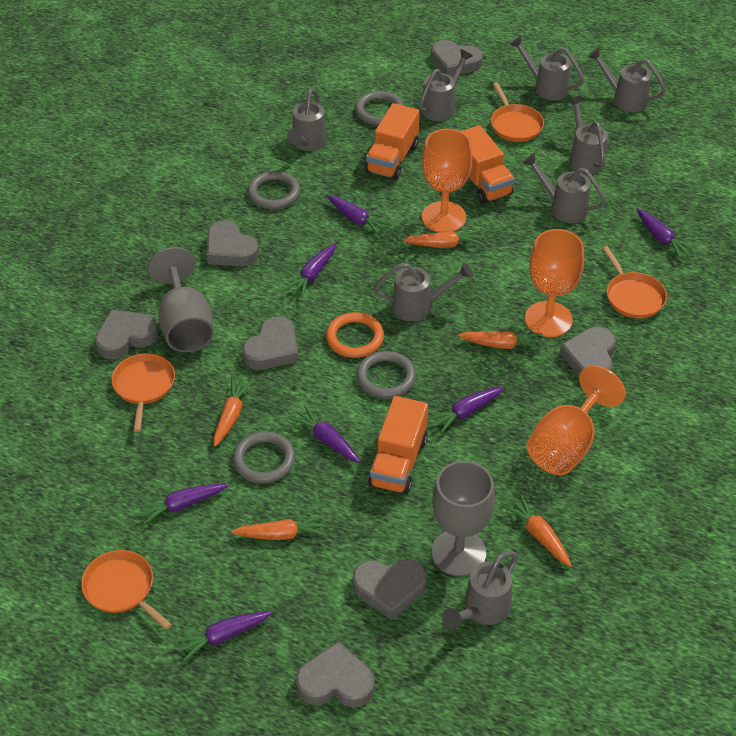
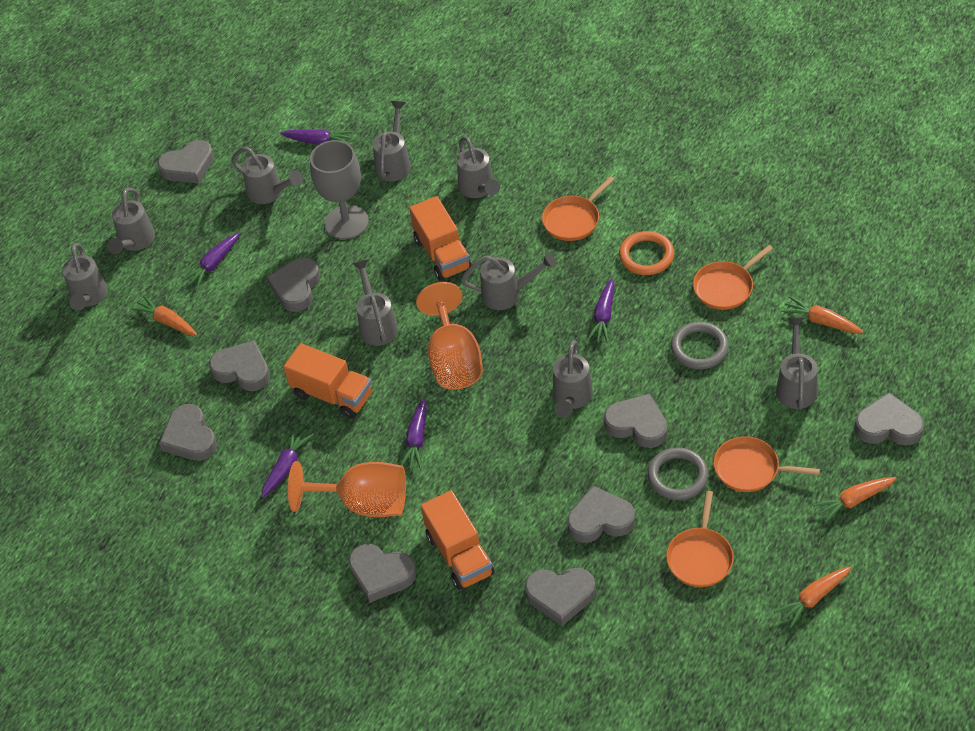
grey goblet: [148,247,214,352] [431,461,495,576] = 2 -> [310,140,369,239] = 1
grey heart: [95,309,159,359] [207,220,259,266] [242,317,298,370] [296,641,375,708] [353,559,427,620] [431,40,483,76] [560,327,616,376] = 7 -> [157,140,214,184] [159,404,217,461] [209,340,270,391] [267,257,320,312] [348,544,416,603] [525,568,596,626] [567,486,635,543] [604,394,668,448] [854,393,924,446] = 9
grey ring: [233,431,295,483] [248,171,300,209] [355,91,404,125] [356,351,416,398] = 4 -> [647,448,709,500] [671,322,729,369] = 2
grey watering can: [287,88,327,151] [374,262,473,321] [419,49,473,121] [442,551,518,629] [509,35,584,101] [523,153,606,223] [567,96,608,174] [588,48,666,112] = 8 -> [63,243,108,311] [108,188,155,254] [232,147,303,204] [352,259,398,346] [373,101,411,182] [457,136,500,198] [461,253,556,310] [553,340,593,418] [776,317,818,410] = 9
orange carrot: [214,377,253,447] [231,515,327,540] [403,230,483,248] [458,331,542,350] [502,495,572,567] = 5 -> [131,295,197,336] [774,566,851,628] [781,296,864,333] [813,477,897,523] = 4
orange goblet: [422,129,472,232] [525,229,584,337] [526,365,626,475] = 3 -> [288,461,406,517] [416,282,483,390] = 2
purple carrot: [136,483,228,525] [174,611,272,662] [284,244,336,298] [289,406,360,463] [326,195,392,236] [428,386,505,434] [636,208,696,259] = 7 -> [182,233,240,289] [261,427,314,498] [280,129,354,145] [401,398,427,470] [587,278,615,343] = 5

